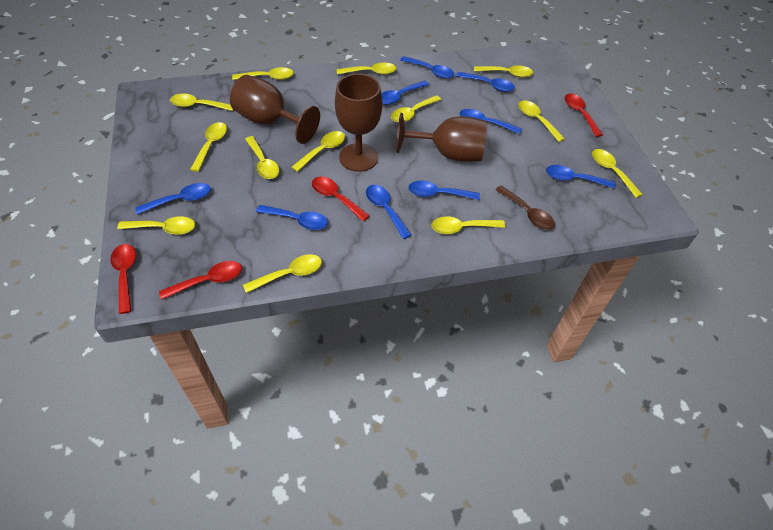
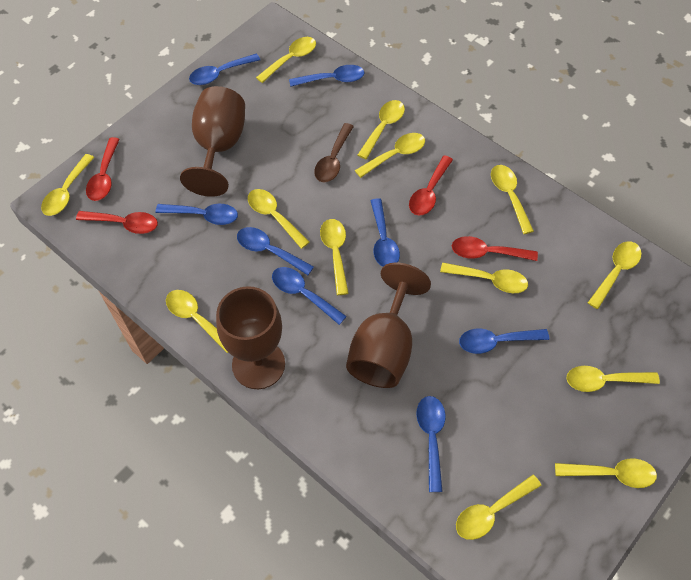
blue spoon: [135,183,211,214] [256,205,328,230] [366,185,411,239] [381,81,429,105] [400,56,454,78] [408,181,480,200] [456,72,515,92] [460,109,522,134] [546,165,615,189] = 9 -> [155,204,238,225] [189,53,260,85] [237,227,314,275] [272,267,347,325] [289,65,364,87] [370,198,400,267] [416,396,446,492] [459,328,549,354] = 8

